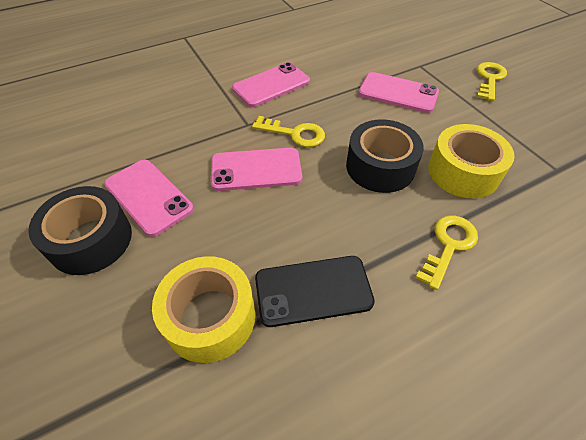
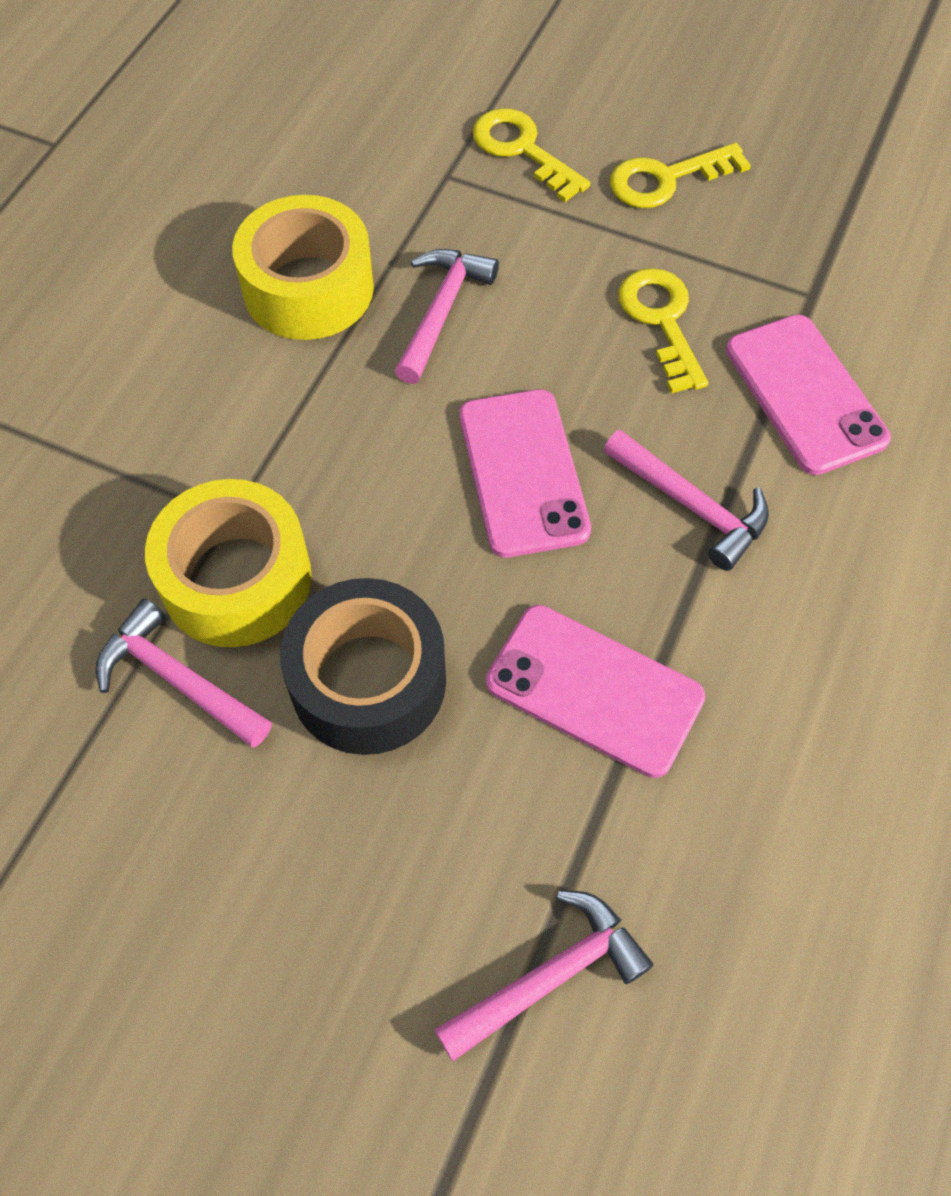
black phone: [255,256,375,327] = 1 -> none = 0
black tape: [28,186,132,275] [346,120,424,193] = 2 -> [280,578,446,755] = 1
pink hammer: none = 0 -> [96,598,272,748] [395,249,499,384] [434,890,653,1061] [604,430,769,571] = 4
pink phone: [104,160,194,237] [211,148,302,191] [232,62,310,107] [358,72,439,113] = 4 -> [460,389,591,557] [486,605,706,778] [726,314,891,475] = 3

